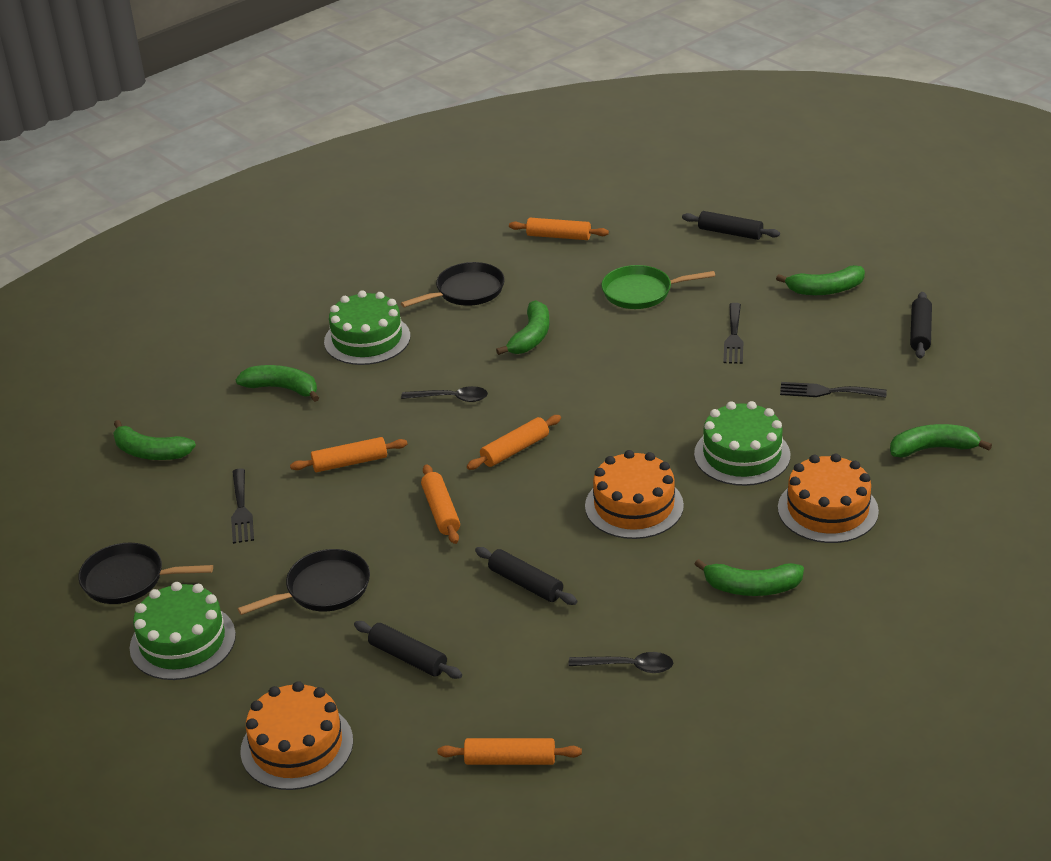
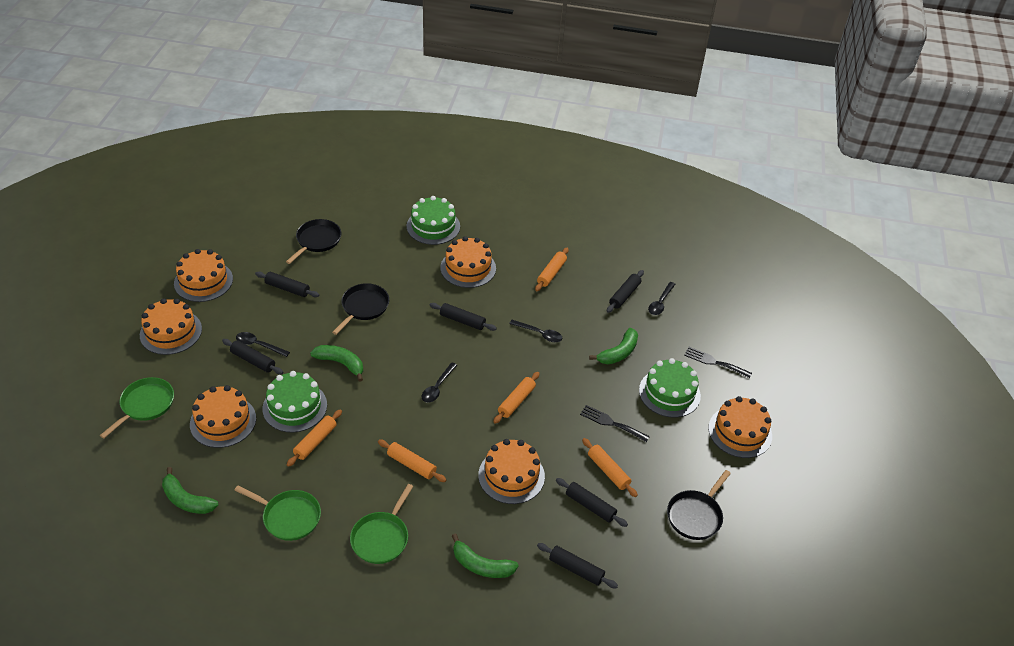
black fork: [231,468,254,544] [723,303,743,364] [780,382,887,397] = 3 -> [580,405,650,442] [684,347,752,378] = 2
black rolling pin: [354,621,462,679] [475,547,577,605] [682,211,780,240] [910,292,932,359] = 4 -> [222,339,283,374] [255,272,319,297] [430,303,497,331] [537,543,618,588] [556,478,628,527] [607,270,644,313] = 6
black spoon: [401,386,488,402] [568,652,673,673] = 2 -> [236,332,290,357] [422,363,457,403] [509,320,562,342] [648,282,676,315] = 4
green banana: [113,420,196,460] [236,365,319,402] [496,300,550,355] [694,559,804,596] [776,265,865,295] [890,424,992,458] = 6 -> [162,467,218,514] [310,345,363,382] [452,534,519,578] [589,328,638,364] = 4
green pan: [601,265,715,309] = 1 -> [100,377,174,438] [235,486,321,541] [350,484,413,564] = 3
orange cake: [241,681,353,790] [585,450,684,539] [778,454,879,543] = 3 -> [140,299,202,355] [174,249,233,302] [190,385,256,448] [440,236,496,288] [478,439,545,504] [708,396,772,458] = 6

